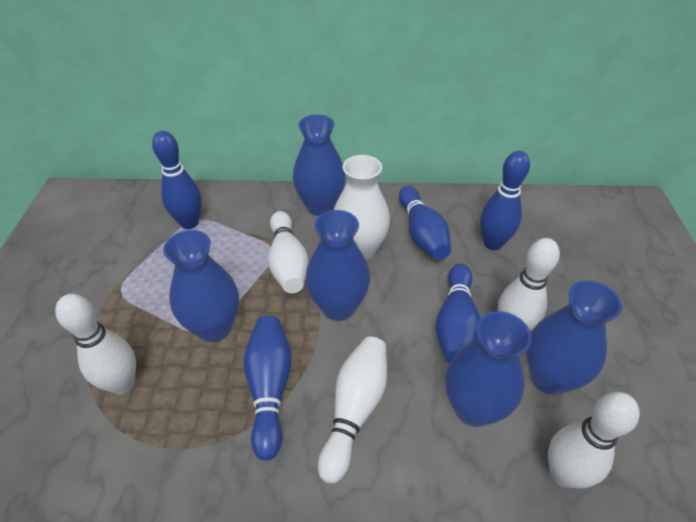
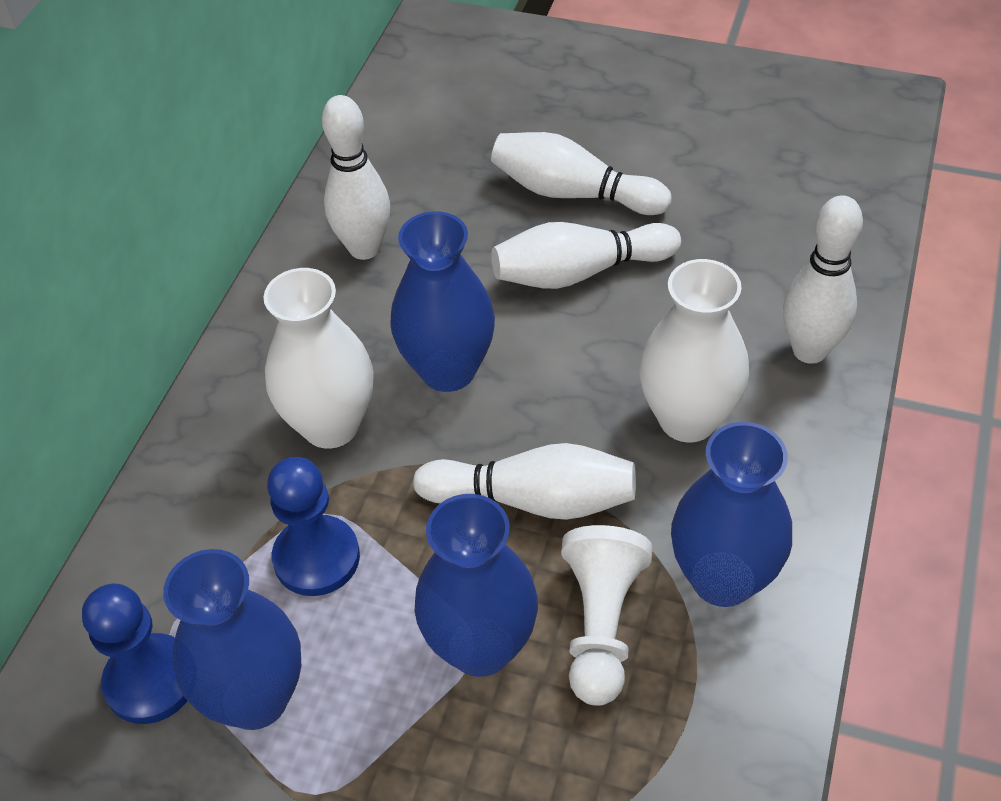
blue bowling pin: [152,131,202,229] [244,316,292,461] [399,186,451,260] [436,264,480,363] [480,151,530,250] = 5 -> none = 0
blue pawn: none = 0 -> [82,584,187,724] [267,457,360,596] = 2
blue vase: [163,230,239,342] [293,115,346,216] [306,210,370,321] [445,311,532,427] [526,280,622,395] = 5 -> [163,549,301,730] [390,211,495,392] [415,494,538,677] [671,422,792,607] = 4
white pawn: none = 0 -> [561,525,652,706] = 1
white vase: [334,155,390,260] = 1 -> [264,268,374,449] [639,259,749,442] = 2

